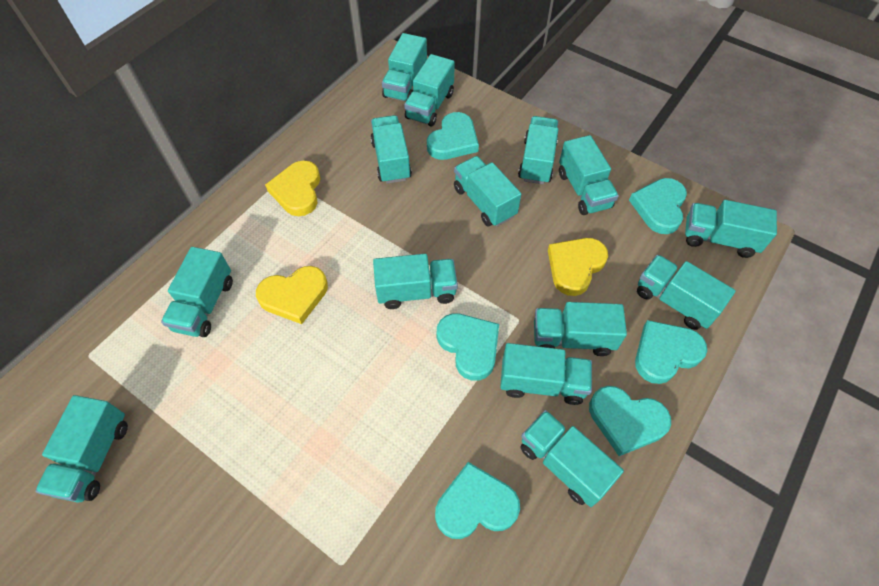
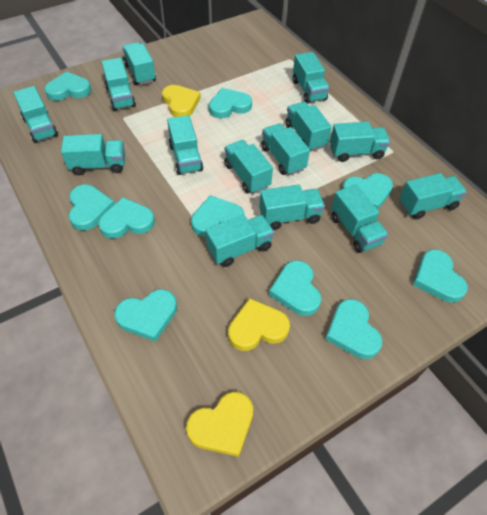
turquoise heart: [427,112,479,160] [435,462,520,539] [437,313,499,381] [589,386,671,456] [629,178,687,234] [635,320,707,384] = 6 -> [44,72,91,101] [69,185,115,231] [98,197,155,239] [114,289,177,342] [191,195,244,237] [209,88,252,119] [269,261,321,316] [325,299,382,359] [342,173,393,210] [413,250,468,303] = 10

